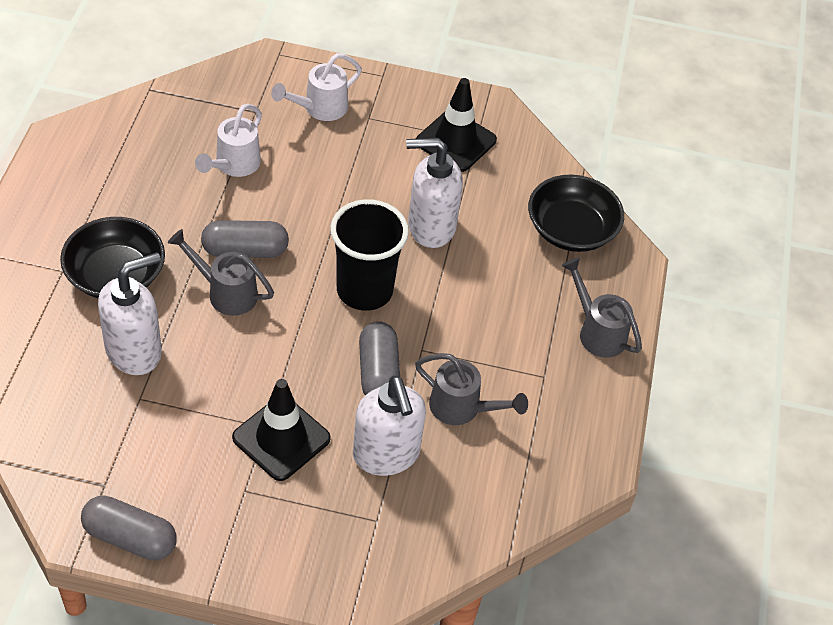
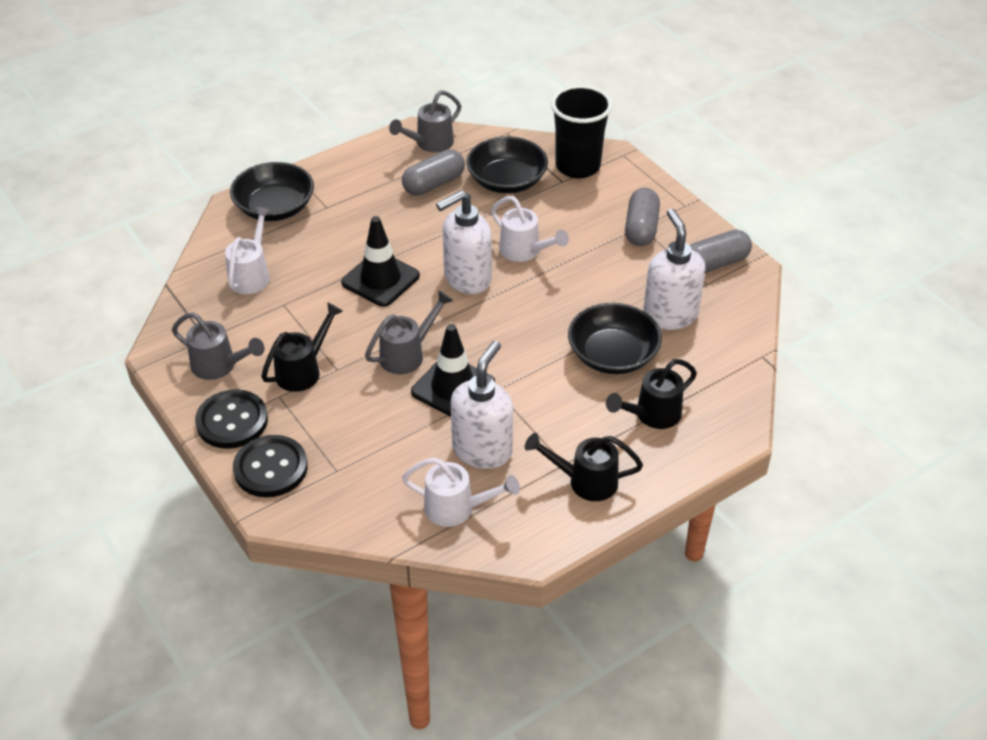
black bowl: [60,217,165,298] [528,175,624,252] = 2 -> [230,162,314,221] [466,136,548,194] [568,303,662,374] = 3
black button: none = 0 -> [195,389,268,449] [233,435,308,497] = 2
black watering can: none = 0 -> [261,302,343,392] [525,433,643,501] [606,359,697,429] = 3
white watering can: [195,104,262,177] [271,53,362,121] = 2 -> [225,206,271,294] [402,457,520,527] [491,196,569,262] = 3

